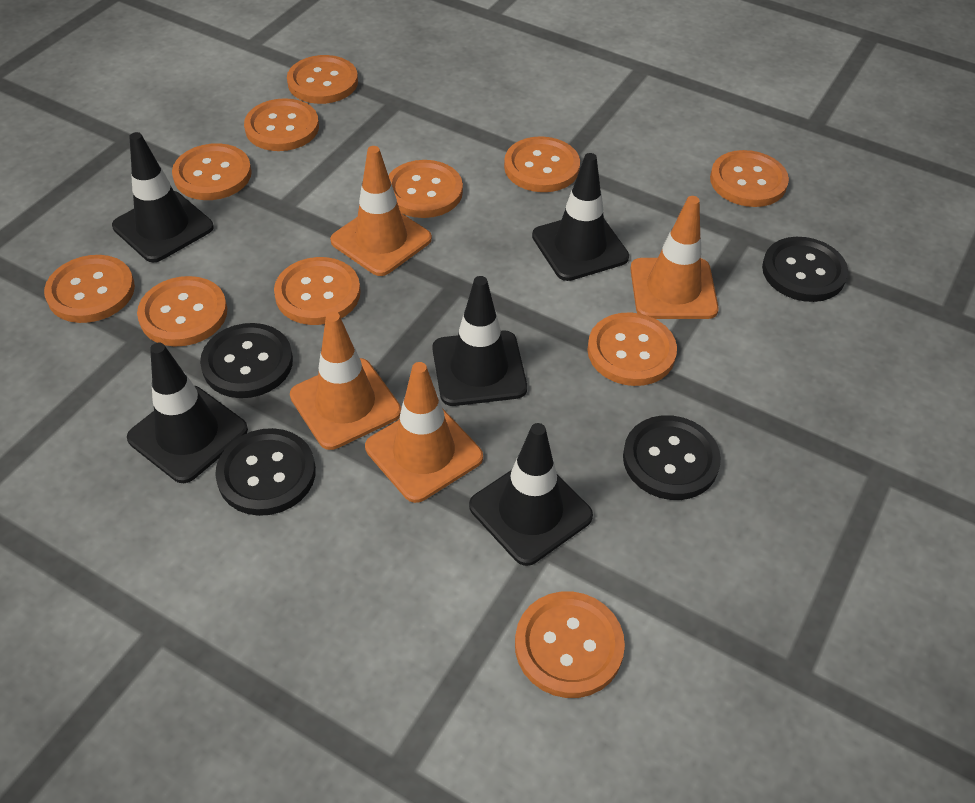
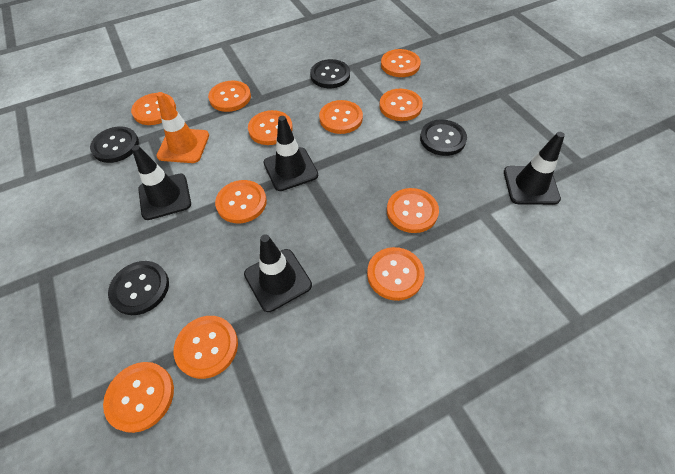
black traffic cone: [112,132,214,262] [127,342,248,483] [432,276,527,406] [469,423,593,566] [532,153,629,281] = 5 -> [132,145,191,220] [244,234,312,312] [264,116,318,191] [504,132,565,205] = 4
orange traffic cone: [290,312,401,450] [330,146,432,276] [365,362,483,503] [630,196,719,319] = 4 -> [156,92,209,163] = 1

